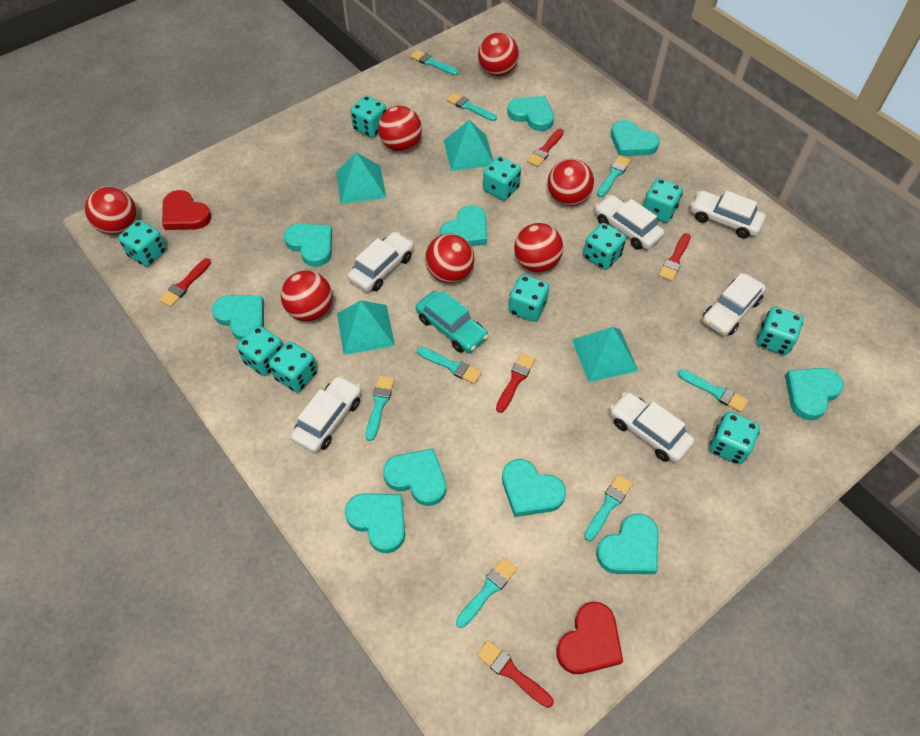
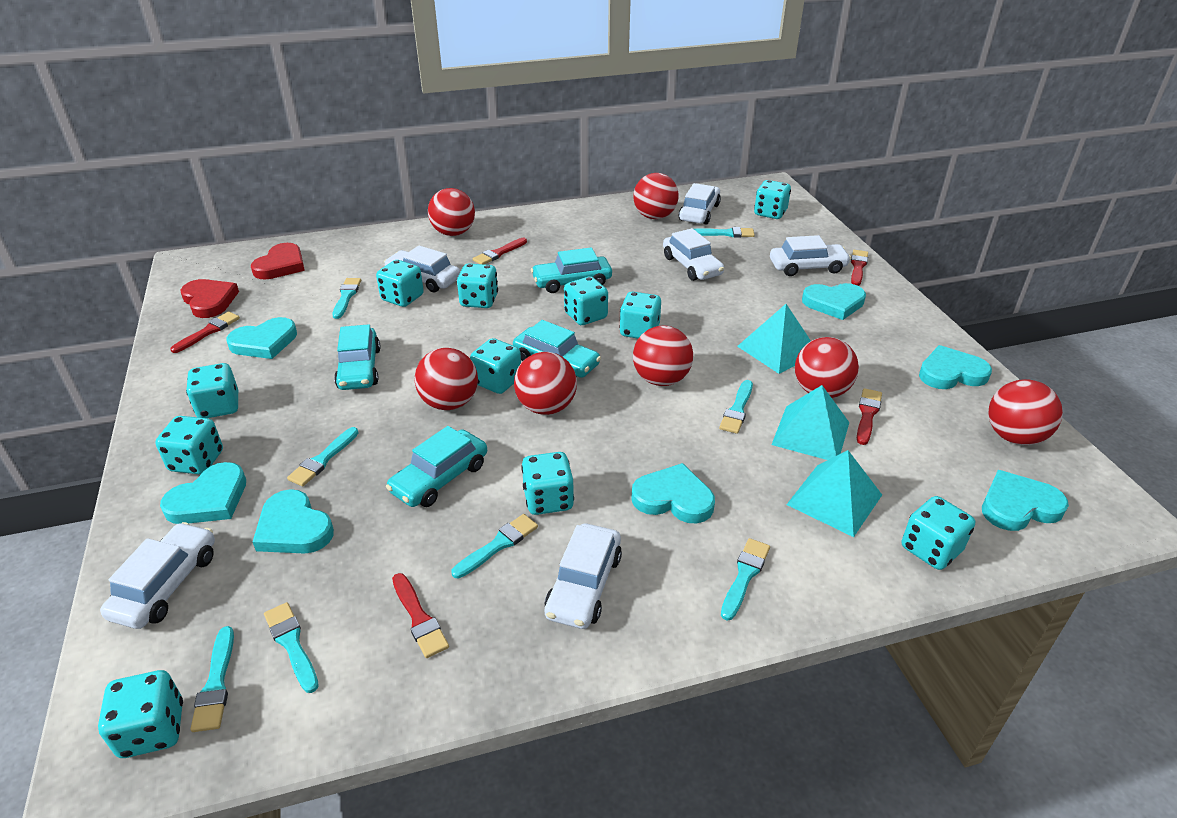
turquoise car: [416,291,488,353] = 1 -> [334,324,381,390] [386,426,487,507] [513,320,601,378] [531,247,612,293] = 4
turquoise dice: [118,220,167,267] [237,326,283,376] [269,341,317,392] [350,96,386,138] [483,156,521,200] [509,274,549,322] [583,223,626,270] [643,178,683,223] [709,412,760,465] [757,307,803,355] = 10 -> [98,670,183,758] [155,416,223,474] [186,363,238,418] [376,260,424,307] [457,263,498,308] [470,338,521,394] [521,452,574,515] [564,276,608,325] [619,292,661,339] [754,180,791,219] [902,496,975,570] = 11
turquoise heart: [212,295,264,341] [284,224,332,267] [345,493,405,553] [383,448,446,506] [440,205,487,246] [502,459,566,517] [507,96,554,131] [596,513,659,574] [611,120,660,156] [785,368,844,420] = 10 -> [160,462,246,524] [227,317,297,359] [253,489,334,554] [631,463,715,524] [802,283,866,320] [919,345,992,389] [982,470,1069,531] = 7
turquoise pyramid: [336,152,386,204] [337,300,395,355] [444,120,493,171] [572,327,638,382] = 4 -> [737,304,811,374] [771,385,850,460] [786,450,882,537] = 3

